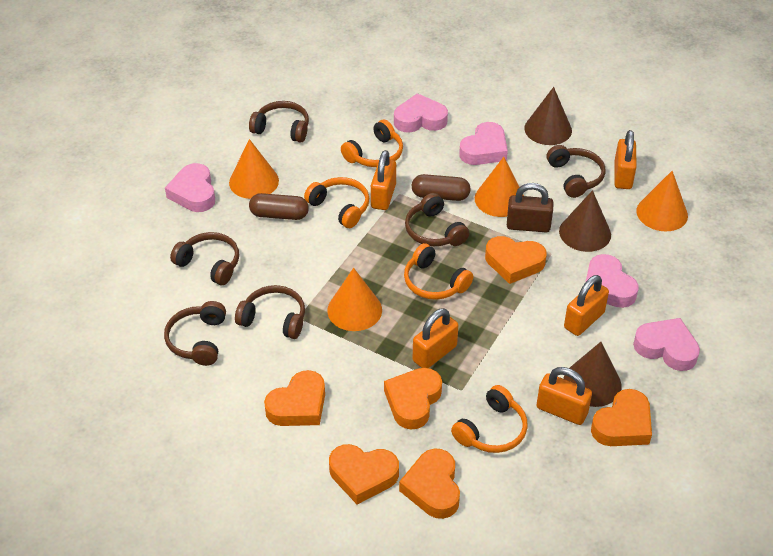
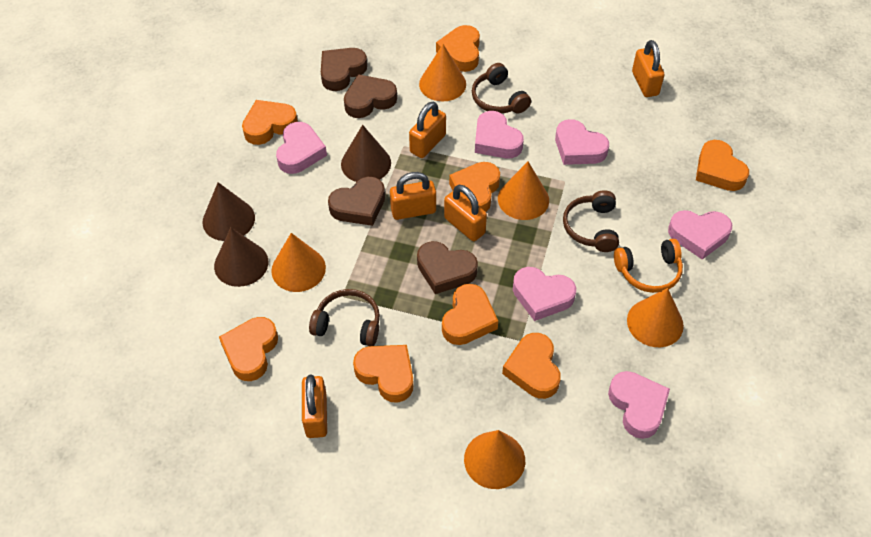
brown capsule: [249,193,309,220] [412,174,471,201] = 2 -> none = 0
brown headphones: [164,301,226,366] [170,232,239,285] [235,285,305,339] [249,101,309,143] [405,193,469,246] [547,145,605,198] = 6 -> [309,289,380,346] [472,63,531,113] [563,190,619,252] = 3
brown heart: none = 0 -> [321,48,367,91] [328,177,385,226] [344,74,397,118] [417,241,478,294] = 4
brown padlock: [507,183,553,232] = 1 -> none = 0
orange cone: [229,139,279,199] [327,268,382,331] [475,157,524,217] [636,171,688,231] = 4 -> [271,233,326,292] [419,44,466,101] [464,430,525,489] [498,162,549,220] [627,288,684,347] = 5
orange headphones: [304,177,369,228] [341,120,403,167] [404,243,473,300] [451,385,527,453] = 4 -> [614,239,683,293] = 1
orange heart: [264,370,325,426] [329,444,399,505] [384,368,442,430] [399,448,460,519] [485,236,547,284] [591,389,652,446] = 6 -> [219,317,278,381] [242,100,298,145] [353,345,414,403] [436,25,480,72] [442,284,498,345] [449,162,500,212] [502,333,561,399] [696,140,749,191] = 8
pink heart: [165,163,215,212] [394,93,448,133] [459,122,508,165] [586,254,638,308] [633,318,700,371] = 5 -> [276,122,327,174] [475,111,524,158] [513,267,576,321] [555,119,609,165] [608,371,670,439] [668,210,732,259] = 6

